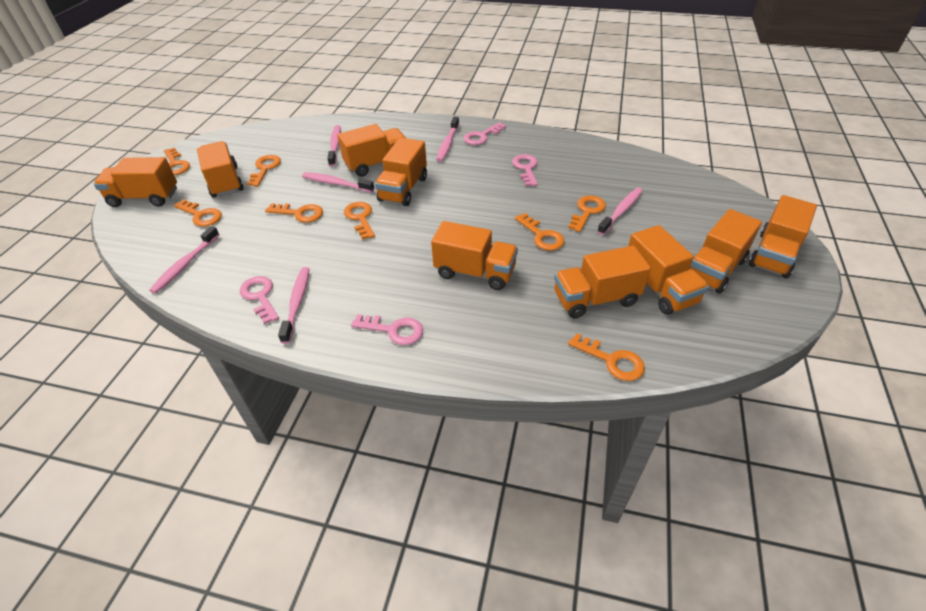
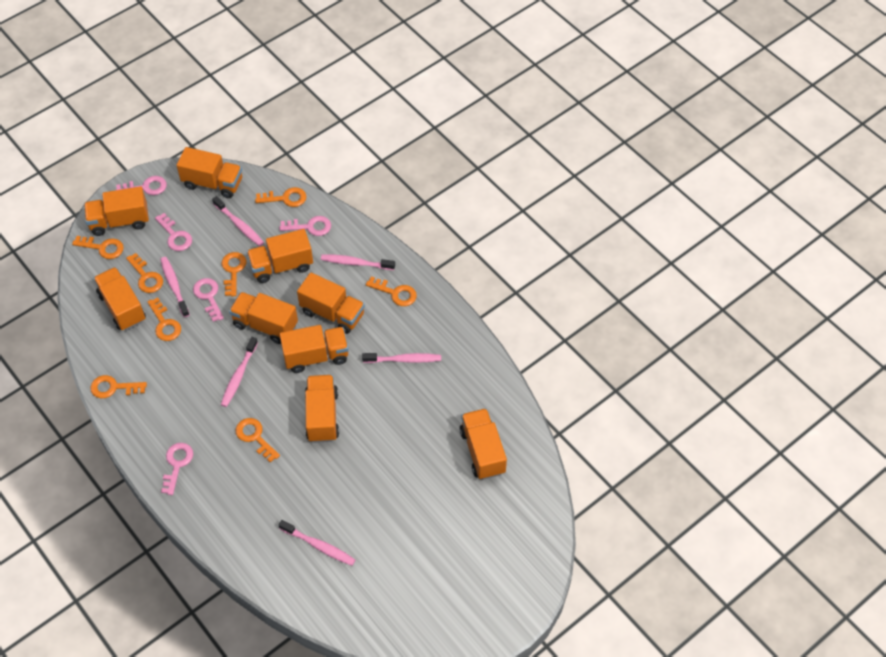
pink key: [240,276,279,324] [351,314,423,345] [463,122,506,145] [512,154,538,186] = 4 -> [116,176,167,195] [155,213,192,251] [161,443,193,495] [193,278,224,322] [279,216,331,236] = 5

